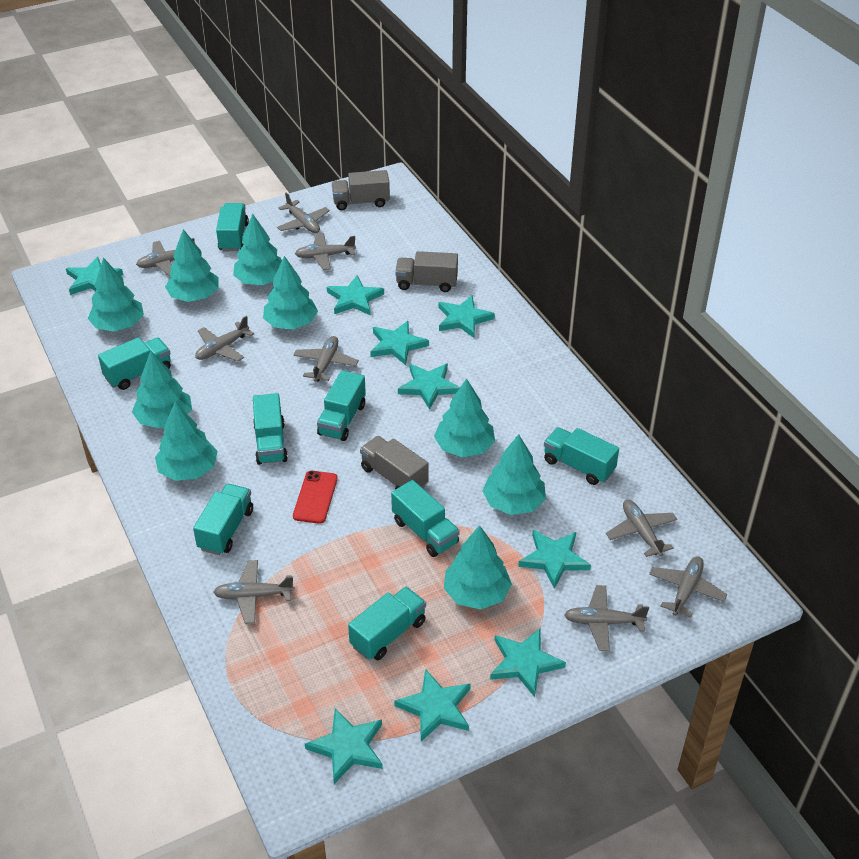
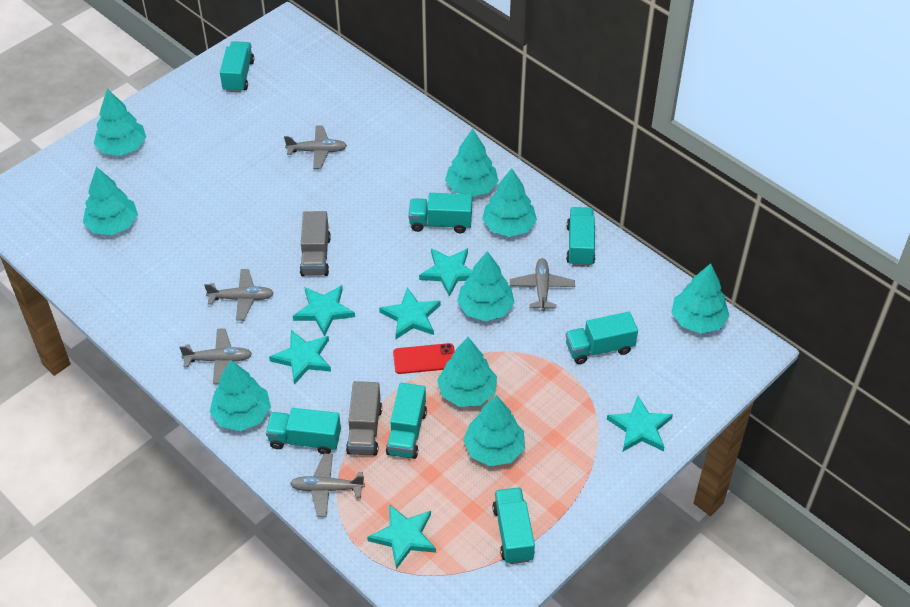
grey plane: [136,238,195,276] [195,316,254,362] [213,560,295,624] [277,192,330,233] [293,336,359,382] [295,233,356,270] [564,585,649,651] [606,500,677,557] [649,556,727,618] = 9 -> [179,328,252,384] [204,269,274,321] [284,125,347,169] [290,454,365,517] [510,258,575,311] = 5
grey truck: [332,170,390,210] [360,436,428,490] [395,251,458,292] = 3 -> [300,211,331,276] [346,381,382,456] = 2
turquoise star: [66,257,123,295] [305,708,383,784] [327,275,384,315] [370,321,429,365] [394,669,471,741] [398,363,460,410] [438,295,495,338] [490,629,566,697] [518,530,591,589] = 9 -> [269,330,331,385] [293,285,355,337] [367,504,436,569] [379,288,441,339] [419,248,472,297] [607,396,673,451] = 6
turquoise truck: [98,337,171,390] [193,484,253,555] [216,203,249,251] [253,393,288,465] [317,370,366,441] [348,587,426,660] [391,480,460,557] [544,427,619,485] = 8 -> [220,41,254,92] [266,408,341,454] [386,383,427,459] [408,193,472,233] [492,487,535,564] [566,207,595,267] [566,312,638,364] = 7

